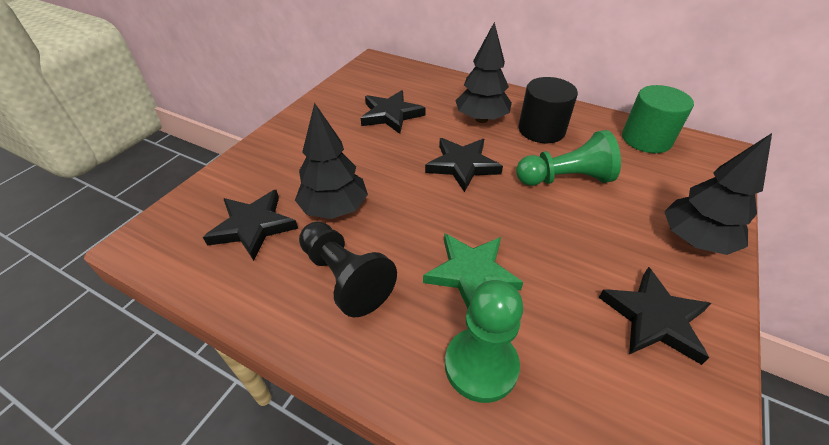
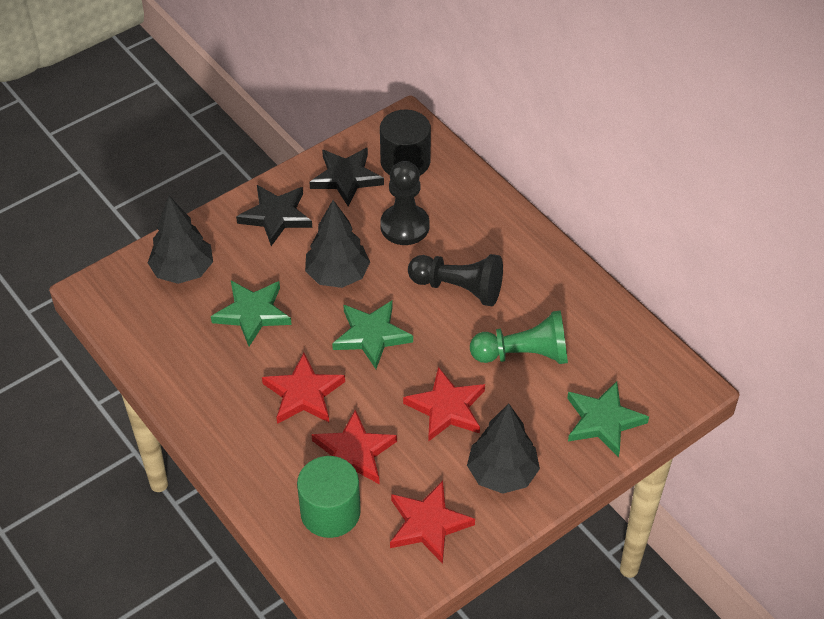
black pawn: [299,221,397,317] = 1 -> [380,161,429,245] [408,254,503,306] = 2
black star: [203,190,298,261] [361,90,426,134] [425,138,503,192] [599,267,711,365] = 4 -> [236,185,312,246] [309,147,384,206] = 2
green pawn: [445,280,523,403] [516,130,621,186] = 2 -> [470,310,568,364] = 1
green star: [423,234,523,309] = 1 -> [211,281,292,346] [332,300,413,369] [567,381,649,457] = 3
red star: none = 0 -> [262,353,345,424] [311,410,397,484] [390,481,475,564] [403,367,485,442] = 4

